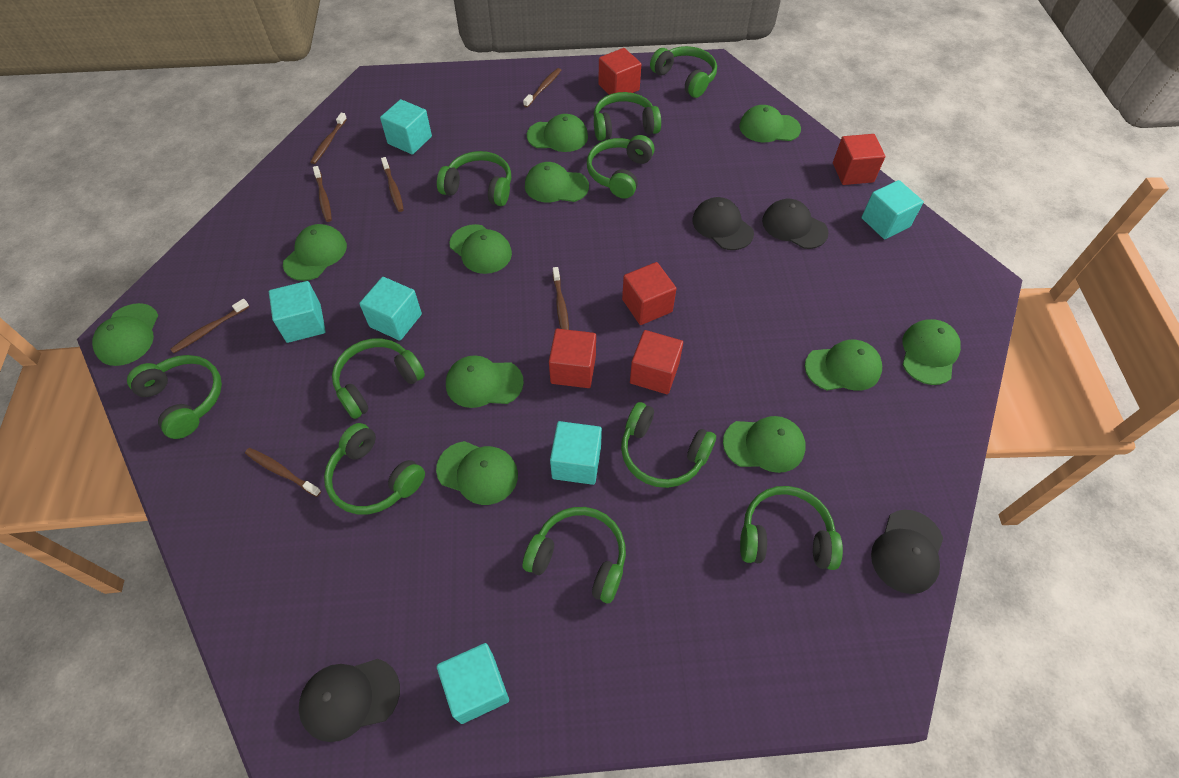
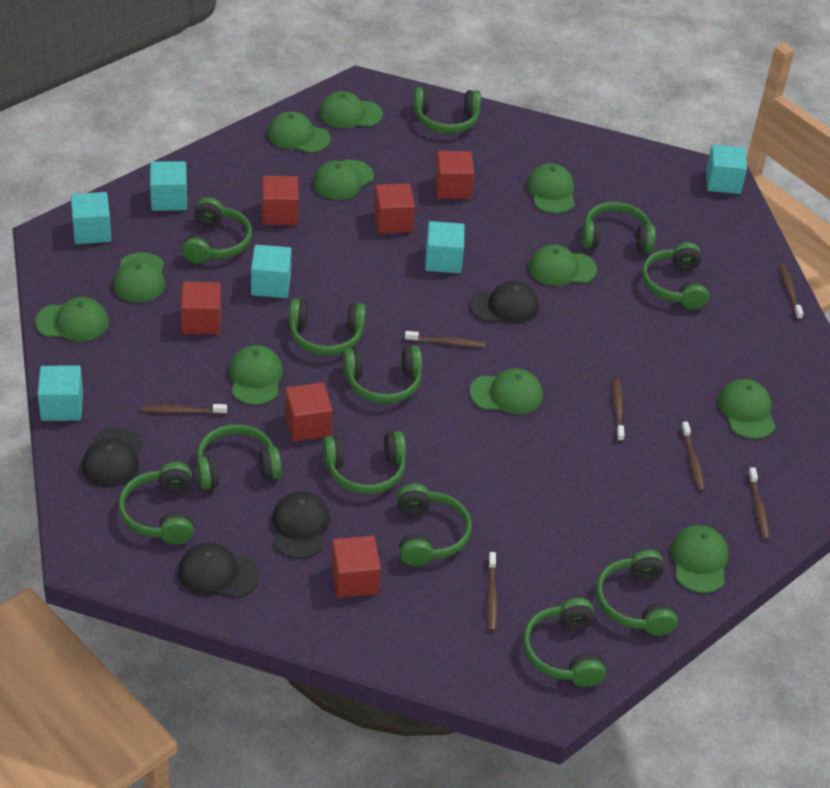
green headphones: [127,355,222,439] [324,423,425,514] [332,338,425,419] [437,151,511,206] [523,507,626,603] [587,135,654,198] [594,92,661,141] [621,402,716,488] [650,46,717,98] [740,486,843,570] = 10 -> [118,462,194,544] [182,197,252,264] [196,424,282,490] [289,299,366,355] [323,431,406,494] [343,346,422,404] [397,483,472,566] [414,87,481,133] [523,598,606,687] [582,202,656,253] [596,550,678,636] [642,242,710,310] = 12
red cube: [549,329,596,388] [598,48,641,95] [622,262,676,325] [630,330,683,394] [833,134,885,185] = 5 -> [181,282,221,335] [262,176,299,225] [285,382,332,442] [331,536,381,598] [374,183,415,234] [435,151,474,199] = 6

